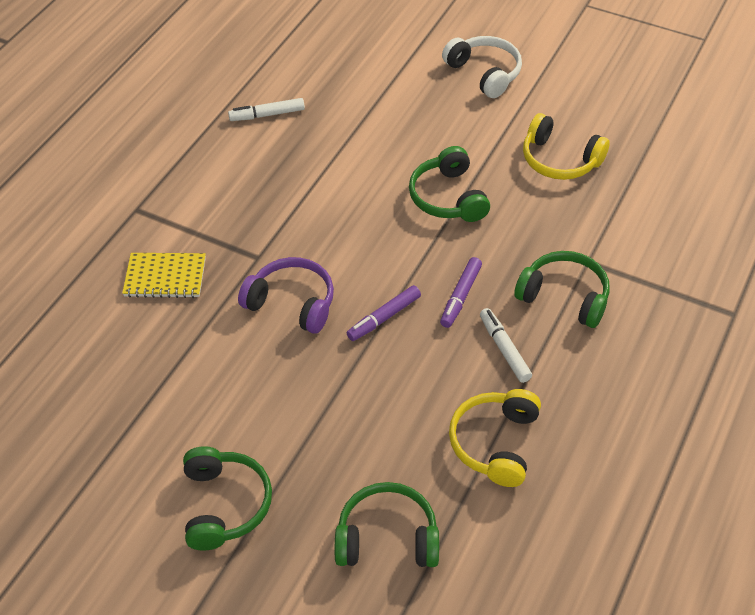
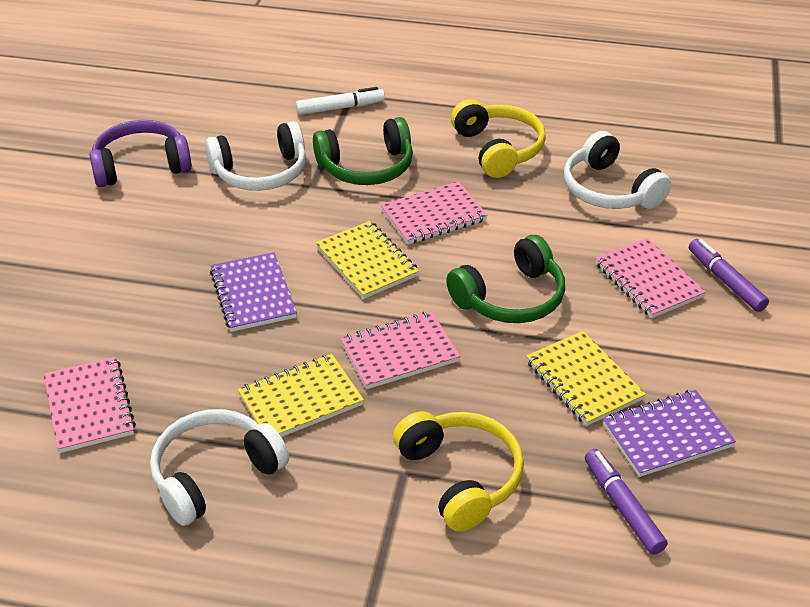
green headphones: [183,446,272,551] [335,482,439,567] [409,146,490,222] [514,251,610,328] = 4 -> [313,117,413,185] [446,235,565,323] = 2
pink notebook: none = 0 -> [44,357,136,453] [340,312,460,389] [381,181,488,244] [595,238,706,318] = 4
purple notebook: none = 0 -> [210,252,297,332] [603,390,736,477] = 2
white headphones: [442,36,522,98] = 1 -> [150,409,289,526] [205,121,306,191] [564,131,671,209] = 3
white marker: [228,98,305,121] [480,308,532,383] = 2 -> [296,87,385,115] = 1
yellow notebook: [122,253,206,298] = 1 -> [238,354,364,437] [316,221,419,299] [526,331,646,426] = 3

